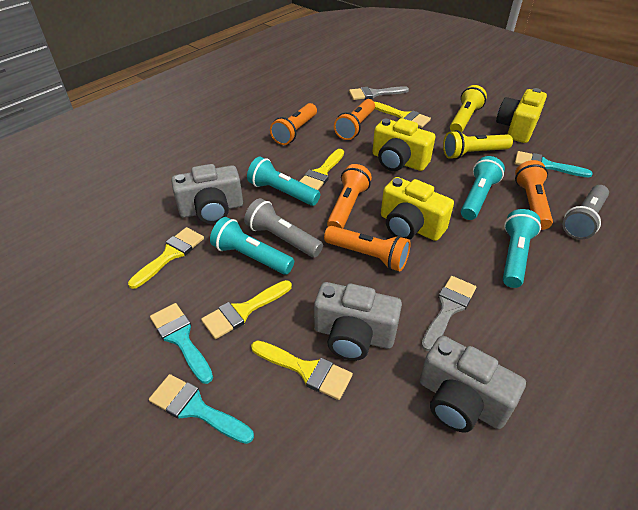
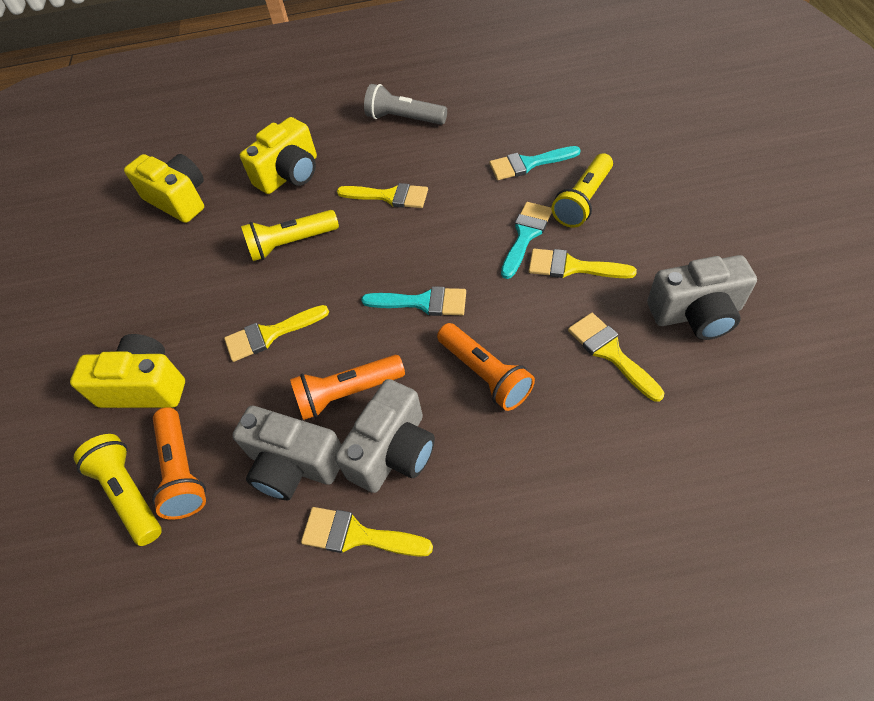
grey brush: [349,86,409,100] [421,276,476,351] = 2 -> none = 0
grey flashlight: [244,198,323,258] [563,185,609,240] = 2 -> [364,84,447,125] = 1
orange flashlight: [270,103,317,145] [324,226,411,272] [327,164,372,229] [334,99,375,140] [515,160,553,230] = 5 -> [152,407,206,520] [290,355,405,420] [437,323,535,411] = 3
turquoise flashlight: [210,217,294,275] [247,157,320,206] [461,156,505,220] [503,209,541,288] = 4 -> none = 0
yellow flashlight: [443,130,513,159] [450,85,487,133] = 2 -> [74,434,162,546] [241,210,339,261] [552,153,613,228] = 3

